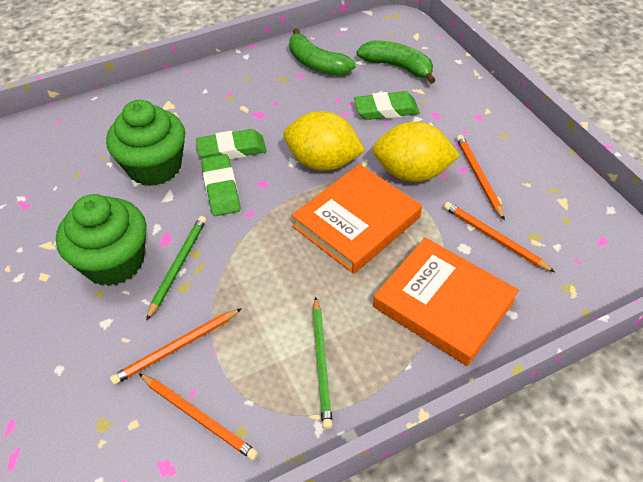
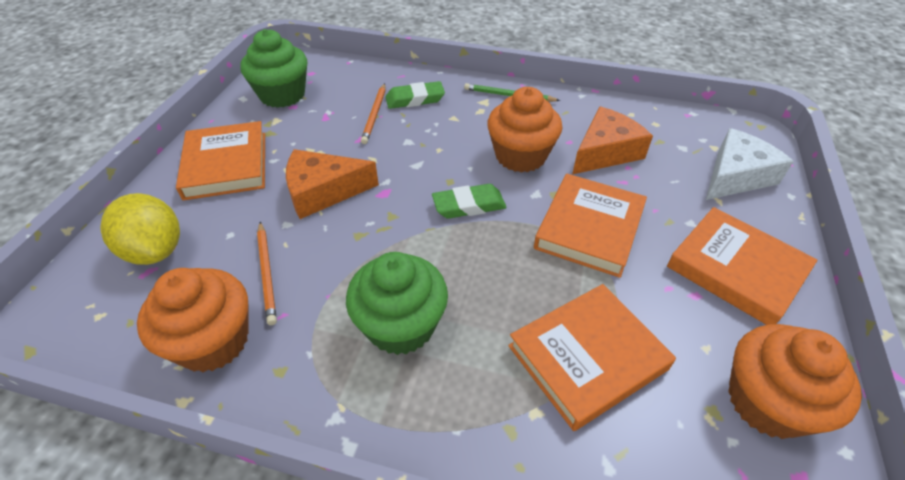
green banana: [289,28,356,76] [357,41,436,84] = 2 -> none = 0
green eraser: [196,129,266,159] [201,154,240,216] [354,91,420,120] = 3 -> [385,81,445,109] [432,184,506,219] = 2
green pencil: [146,216,206,321] [313,297,333,430] = 2 -> [464,83,560,102] = 1
orange book: [292,164,422,274] [373,237,519,366] = 2 -> [176,121,265,201] [508,284,676,431] [534,174,647,278] [667,207,817,325] = 4
orange cheese: none = 0 -> [286,149,379,219] [572,106,653,174] = 2
orange cupcake: none = 0 -> [137,268,248,372] [487,87,562,173] [728,324,862,439] = 3
orange pencil: [110,308,242,385] [138,373,259,460] [444,202,555,272] [456,135,505,220] = 4 -> [257,222,277,325] [361,83,385,144] = 2
white cheese: none = 0 -> [706,128,794,200] = 1
yellow lemon: [283,111,365,171] [372,122,460,182] = 2 -> [100,193,180,265] = 1

